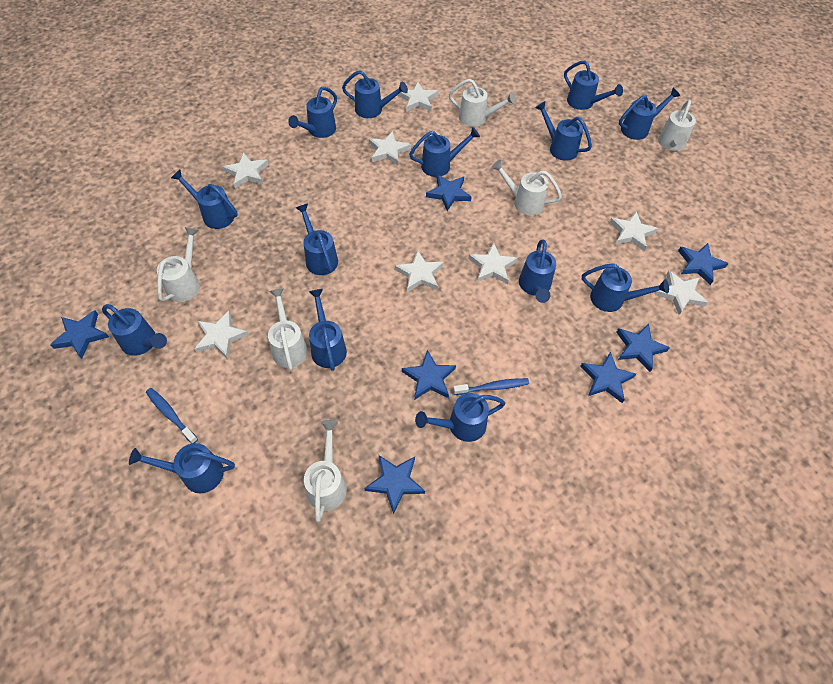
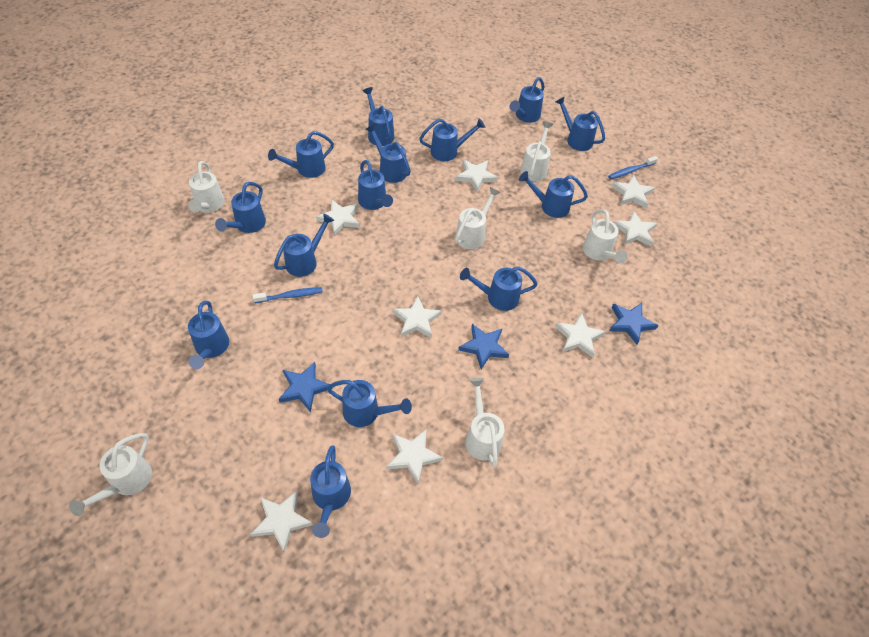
blue star: [50,310,109,359] [364,455,425,514] [402,350,456,400] [426,174,472,211] [580,352,636,403] [616,323,670,372] [678,243,729,285] = 7 -> [279,362,333,412] [458,324,509,369] [609,303,658,345] = 3

